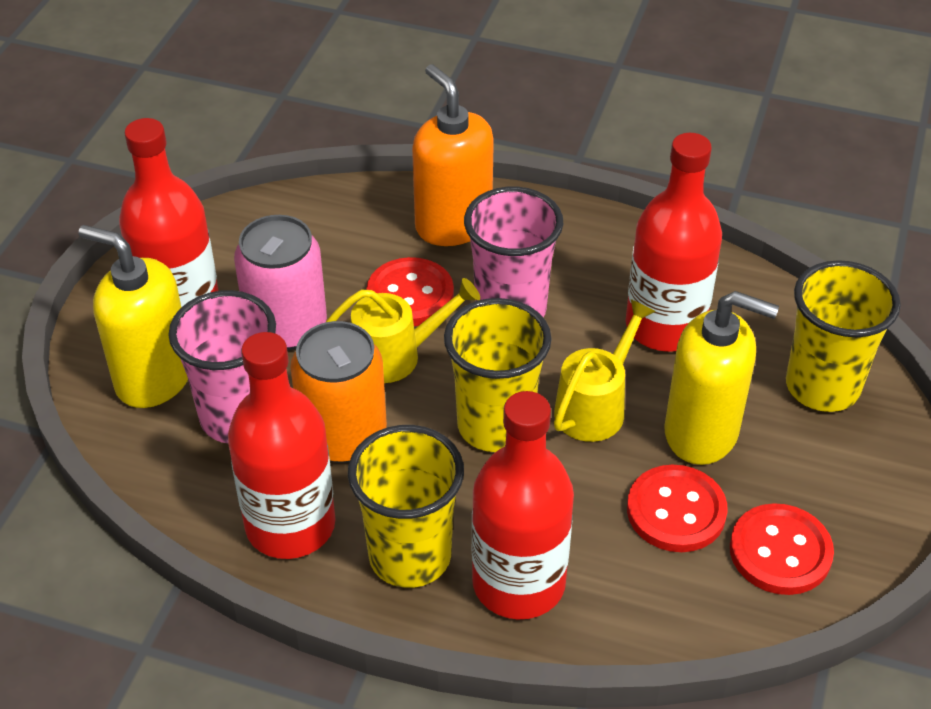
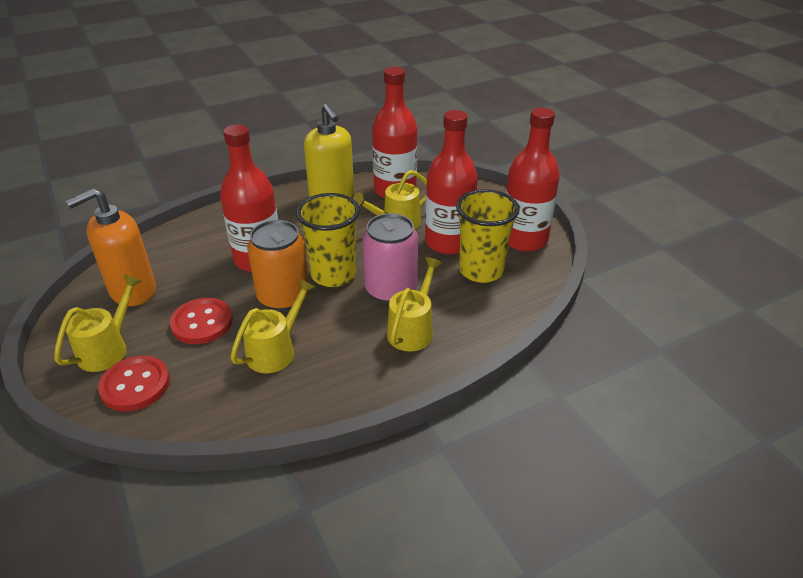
pink cup: [168,290,276,443] [464,187,563,317] = 2 -> none = 0
red button: [367,257,454,327] [627,465,728,552] [730,503,834,595] = 3 -> [98,356,170,411] [170,298,233,344] = 2
yellow cup: [348,425,464,588] [444,298,552,452] [786,260,901,412] = 3 -> [296,193,360,287] [456,189,520,283] = 2
yellow soap dispenser: [79,225,188,408] [664,291,779,465] = 2 -> [304,104,354,198] = 1
yellow watering can: [326,278,480,383] [554,299,656,442] = 2 -> [54,275,142,372] [230,278,316,373] [352,170,427,229] [387,257,442,352] = 4

